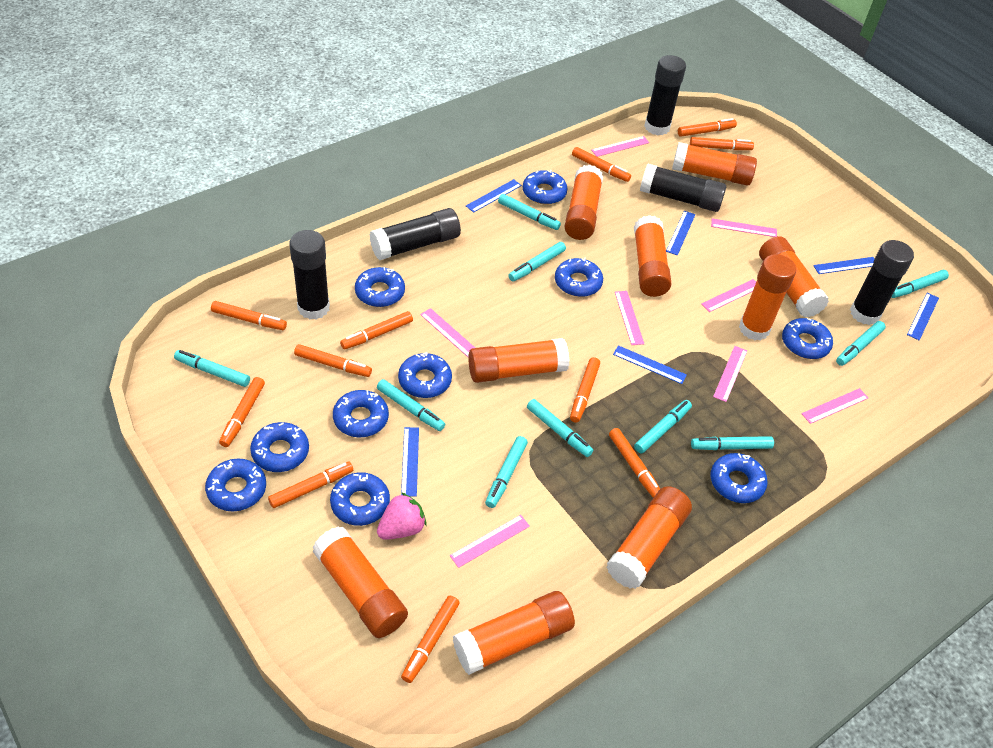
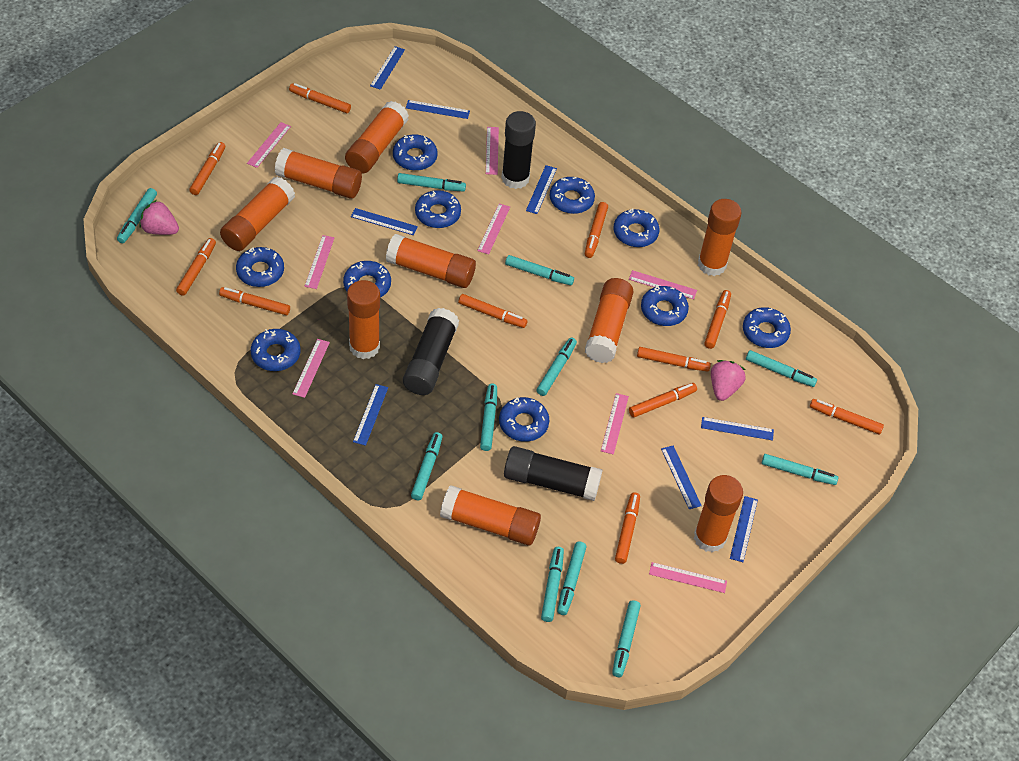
black glue stick: [290,230,330,319] [370,208,461,260] [640,164,726,212] [644,55,686,135] [850,240,914,325] = 5 -> [403,308,459,395] [501,111,536,189] [504,446,603,501] = 3
blue ruler: [401,427,419,497] [466,179,522,213] [613,345,687,384] [666,211,695,256] [813,257,874,274] [907,293,939,340] = 6 -> [351,208,418,235] [353,384,388,446] [370,46,405,90] [406,100,470,119] [526,165,557,214] [661,446,702,509] [701,417,774,441] [730,496,758,562] = 8
pink strawberry: [377,492,427,540] = 1 -> [139,200,179,235] [711,360,746,401] = 2
turquoise marker: [174,350,250,387] [377,379,445,431] [485,436,528,508] [498,194,561,230] [508,242,566,281] [527,399,594,457] [634,400,692,453] [691,436,774,450] [836,321,886,366] [891,270,949,298] = 10 -> [117,188,157,243] [397,173,466,192] [411,432,443,500] [480,384,497,451] [505,255,574,285] [536,338,577,396] [541,547,564,622] [557,541,586,615] [612,600,641,677] [746,350,817,387] [762,454,838,485] = 11

